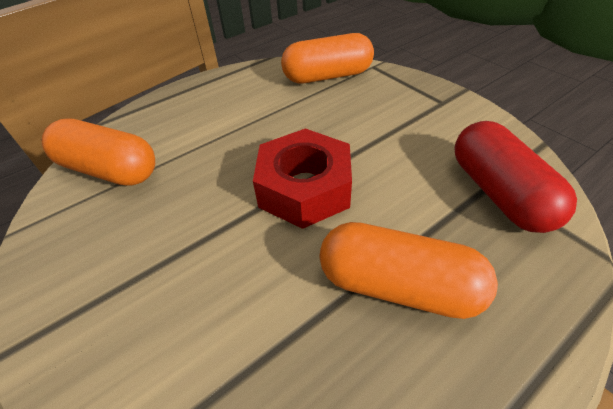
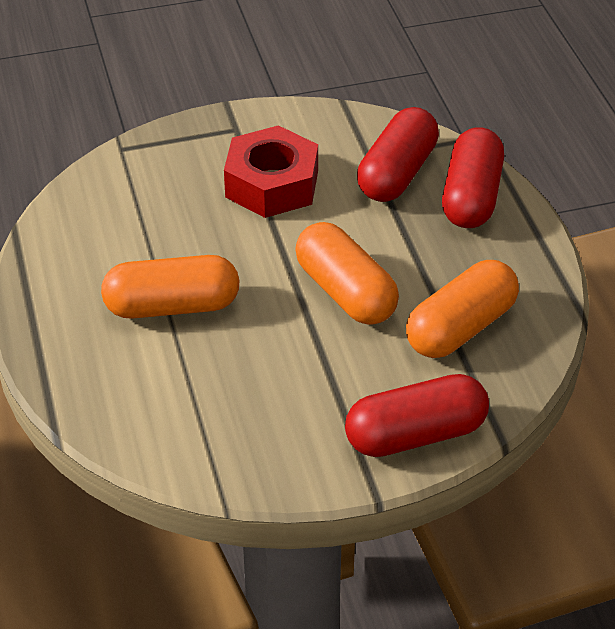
red capsule: [454,121,577,233] = 1 -> [345,374,489,457] [357,107,439,202] [442,127,504,228] = 3

